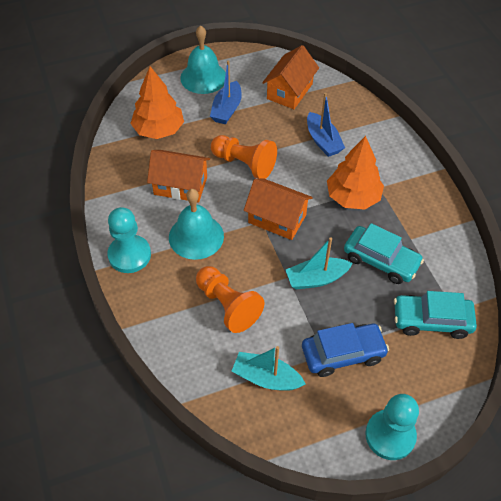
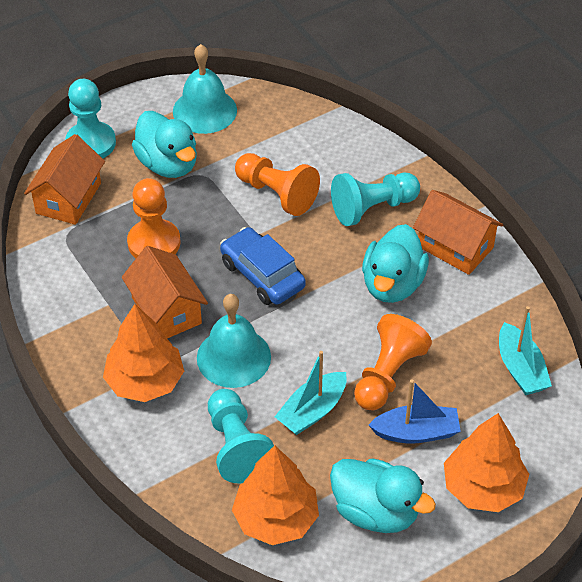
blue boat: [210,61,242,124] [307,93,345,157] = 2 -> [369,379,461,444] = 1
orange pawn: [196,266,265,333] [211,135,277,179] = 2 -> [127,178,180,258] [235,153,320,216] [354,314,432,410] = 3
orange tree: [130,66,184,139] [327,136,384,210] = 2 -> [103,304,184,402] [232,445,319,545] [444,413,529,512] = 3
turquoise car: [344,223,424,284] [394,291,477,339] = 2 -> none = 0
turquoise duck: none = 0 -> [132,111,197,178] [330,458,436,533] [362,224,429,303] = 3
turquoise pawn: [108,207,151,273] [365,394,419,460] = 2 -> [65,79,116,159] [208,389,274,483] [331,172,420,226] = 3

